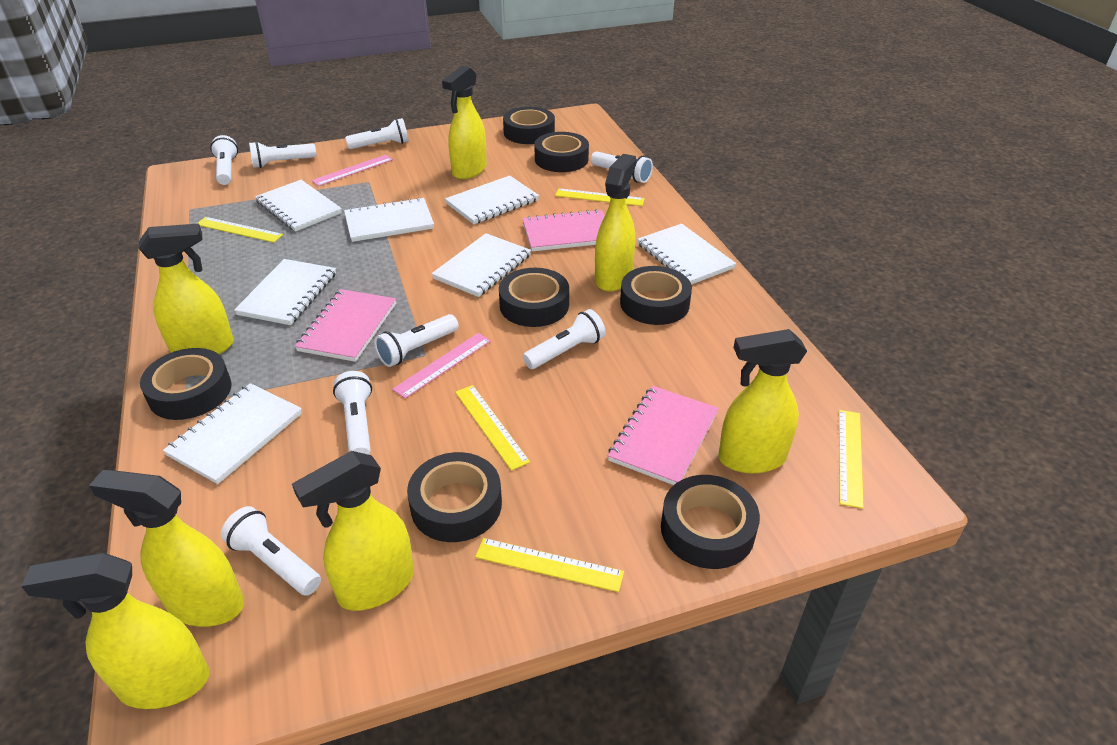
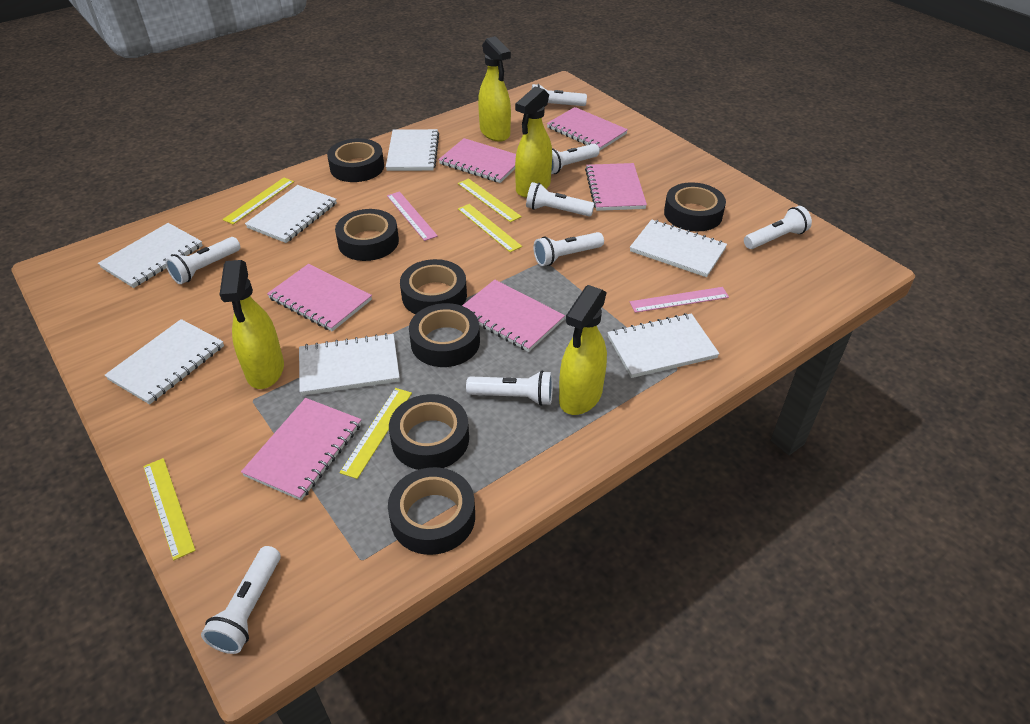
pink notebook: [295,289,396,362] [522,209,605,251] [608,386,719,485] = 3 -> [241,398,361,500] [267,264,372,332] [439,138,516,183] [462,279,565,352] [547,107,628,150] [585,163,647,211] = 6
yellow spray bottle: [21,553,209,709] [89,470,244,627] [139,223,234,354] [292,451,414,611] [442,66,487,179] [595,154,637,292] [718,329,807,474] = 7 -> [219,260,284,389] [478,36,511,142] [515,86,552,198] [559,285,607,415] = 4

